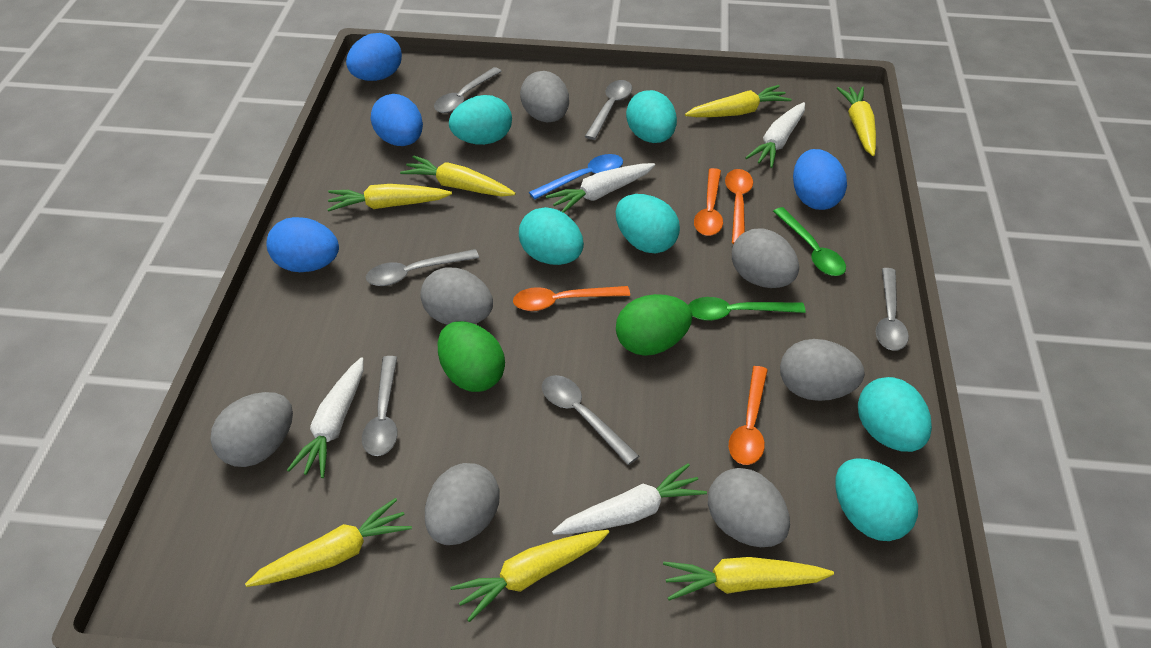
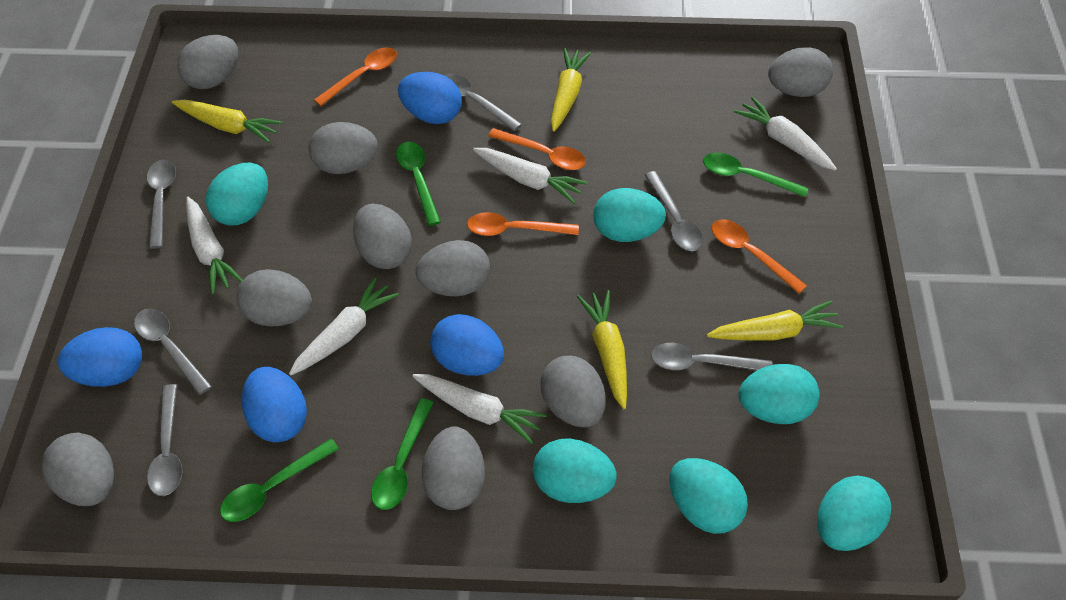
blue spoon: [529,154,623,200] = 1 -> none = 0
green egg: [438,321,505,392] [616,294,692,356] = 2 -> none = 0
green spoon: [688,297,806,321] [773,207,846,276] = 2 -> [220,438,339,522] [371,398,434,510] [396,142,441,226] [703,153,809,197] = 4
grey egg: [210,392,293,467] [420,267,493,325] [425,463,499,545] [520,71,569,122] [708,468,790,547] [732,228,799,288] [780,339,865,401] = 7 -> [42,433,114,506] [177,35,239,89] [237,269,312,327] [309,122,378,174] [353,204,412,269] [416,240,490,296] [422,426,485,510] [541,356,606,427] [768,48,833,97] = 9
white carrot: [287,357,363,478] [546,163,655,213] [552,463,707,535] [745,102,805,168] = 4 -> [186,197,243,295] [289,277,399,376] [412,374,547,444] [473,148,588,204] [734,97,837,170] = 5
yellow carrot: [245,498,412,587] [327,184,452,212] [400,155,516,197] [450,530,609,622] [663,557,834,601] [685,85,792,117] [837,86,876,156] = 7 -> [172,100,283,143] [550,48,591,132] [577,290,627,409] [707,300,843,341] = 4

